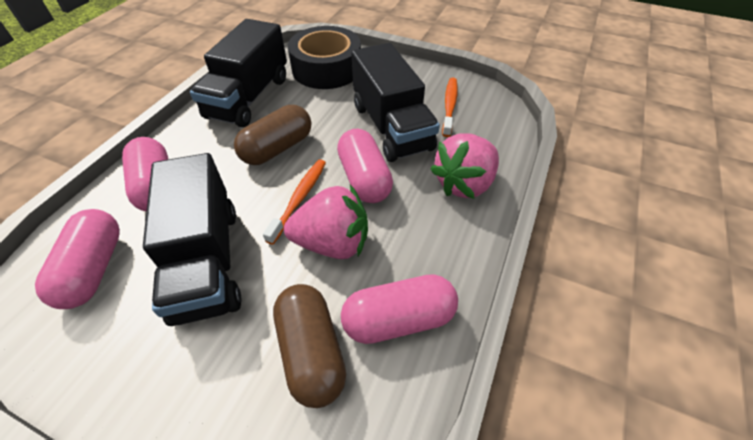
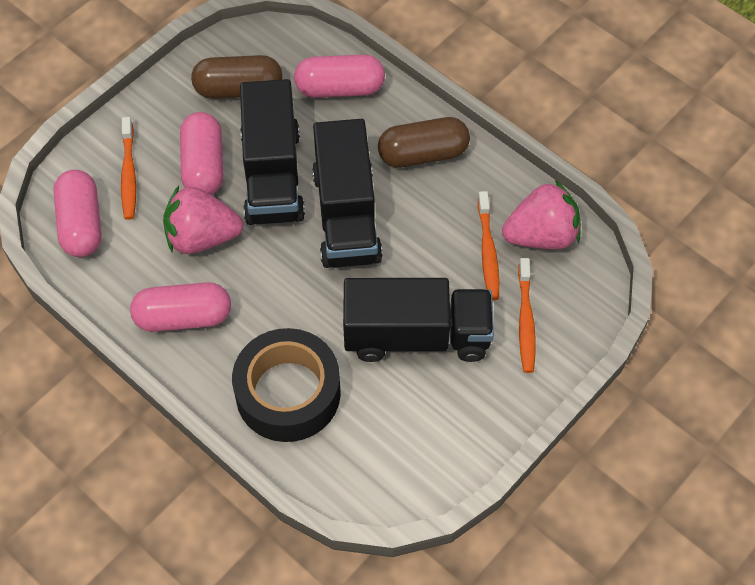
orange toothbrush: [263,159,326,245] [442,77,458,137] = 2 -> [121,117,136,220] [478,191,499,300] [518,258,535,373] = 3

